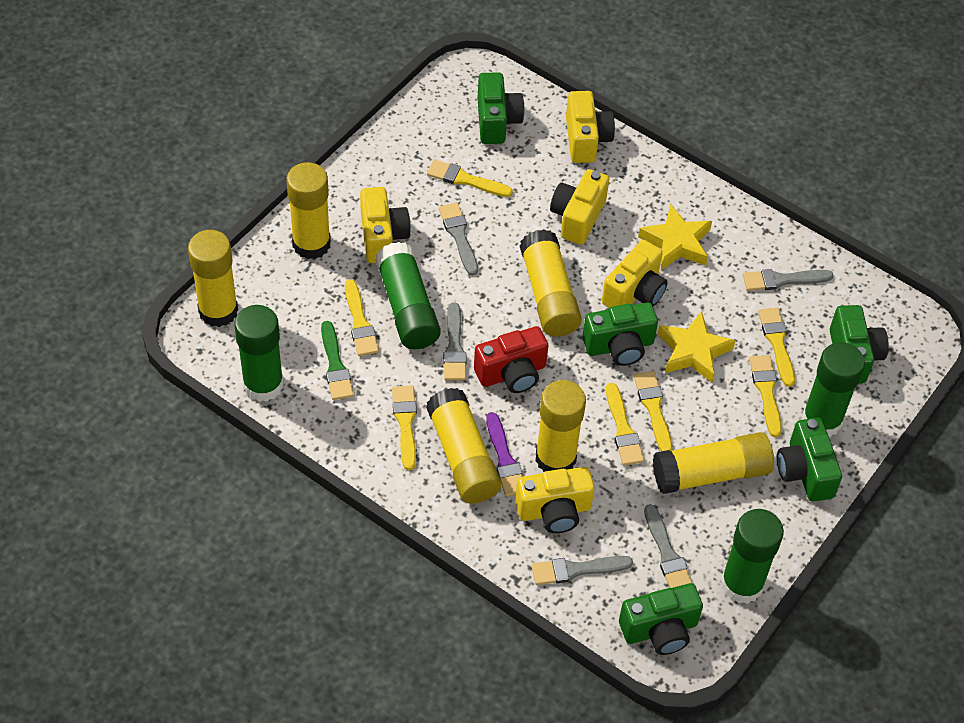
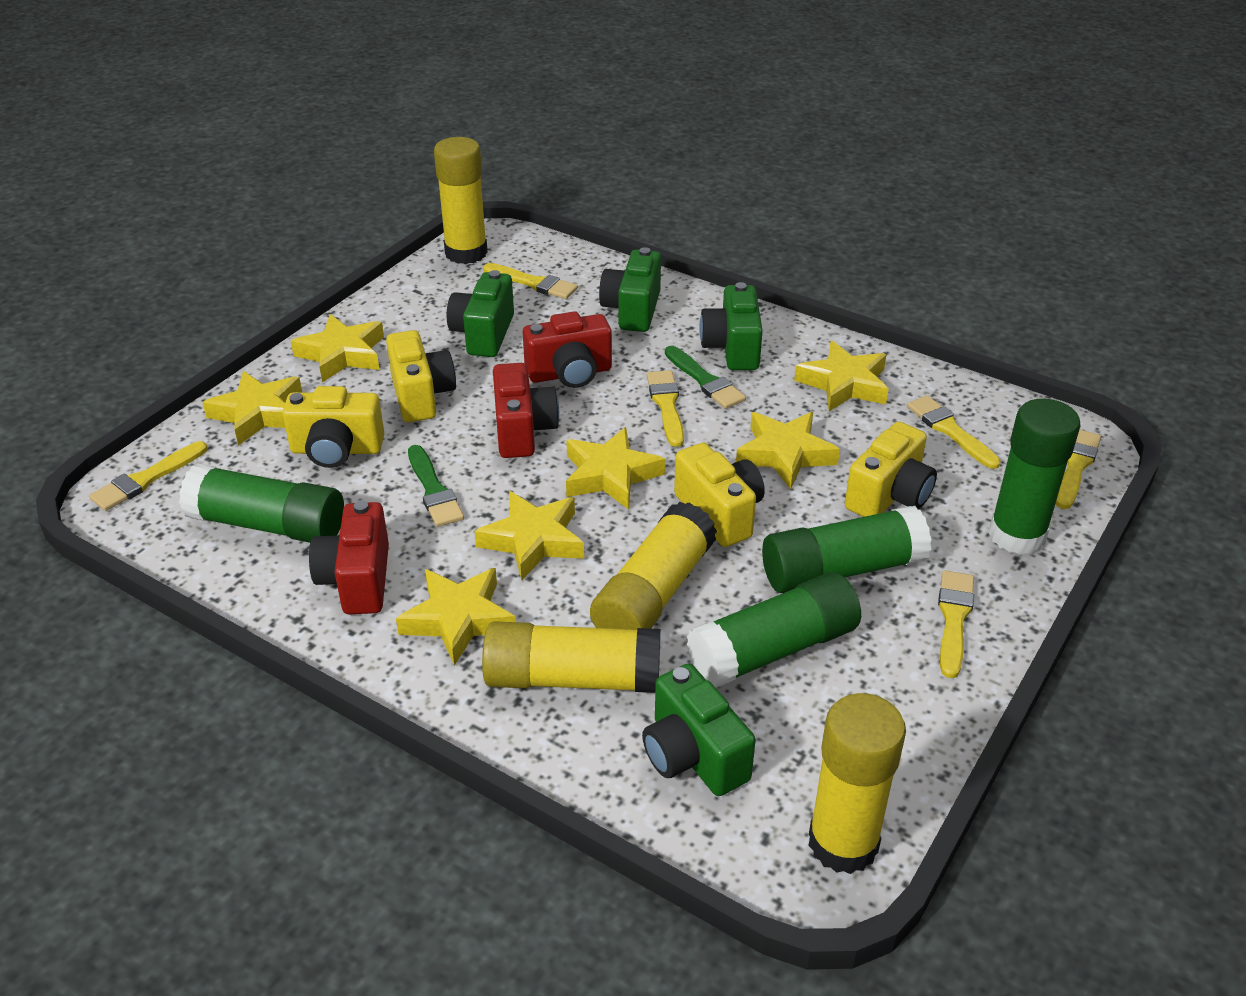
green brush: [321,321,354,400] = 1 -> [408,445,464,527] [665,346,746,409] = 2
green camera: [478,73,525,144] [582,303,658,366] [619,583,703,655] [777,417,842,502] [830,305,889,384] = 5 -> [447,270,514,357] [599,247,661,332] [642,663,756,796] [699,282,763,370] = 4
grey brush: [439,202,478,276] [443,302,466,380] [532,556,633,585] [644,504,692,588] [743,269,834,291] = 5 -> none = 0
purple brush: [486,412,523,497] = 1 -> none = 0
red camera: [474,326,548,393] = 1 -> [309,501,389,614] [493,363,559,458] [523,311,612,388] = 3
yellow brush: [345,279,379,356] [392,386,417,470] [427,159,513,197] [606,383,644,466] [634,371,672,451] [749,355,782,437] [758,307,795,387] = 7 -> [89,441,207,511] [483,263,578,299] [647,370,684,447] [907,395,1001,469] [938,570,974,678] [1056,429,1101,509] = 6
yellow camera: [360,187,411,263] [515,467,595,533] [550,169,609,245] [566,91,615,163] [602,240,668,308] = 5 -> [282,386,385,468] [386,330,456,422] [674,443,765,547] [845,421,937,517] = 4
yellow glue stick: [188,230,238,327] [286,162,331,259] [426,388,501,504] [520,229,582,337] [535,380,586,472] [653,432,774,494] = 6 -> [434,137,488,264] [482,621,660,693] [590,502,717,630] [809,693,906,874] = 4
yellow star: [638,204,712,270] [658,311,736,382] = 2 -> [202,371,302,446] [291,314,384,382] [396,568,515,666] [475,491,584,580] [566,427,665,509] [736,412,840,489] [794,341,889,411] = 7

